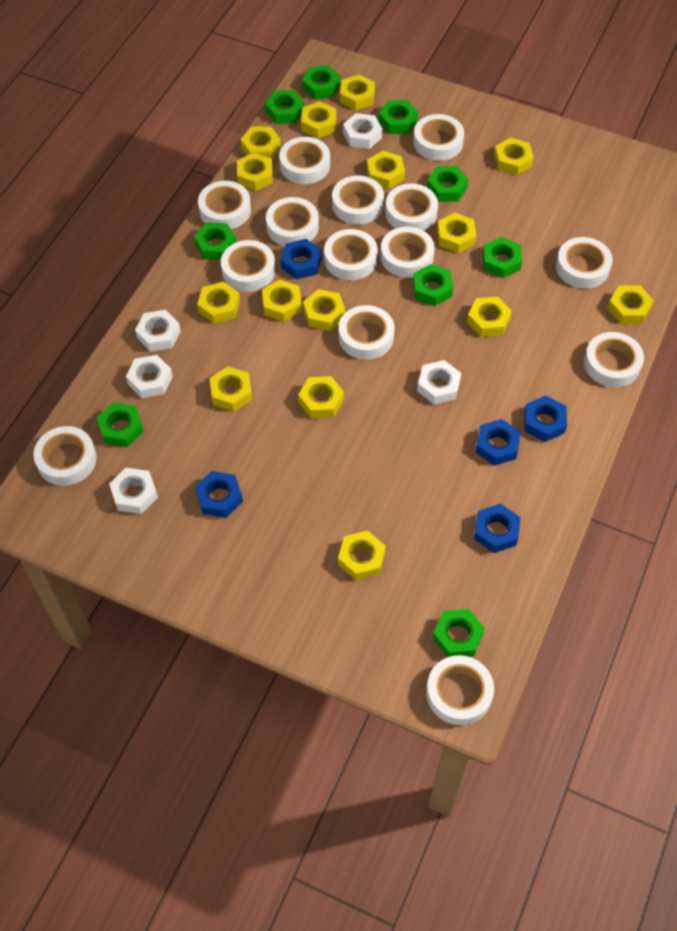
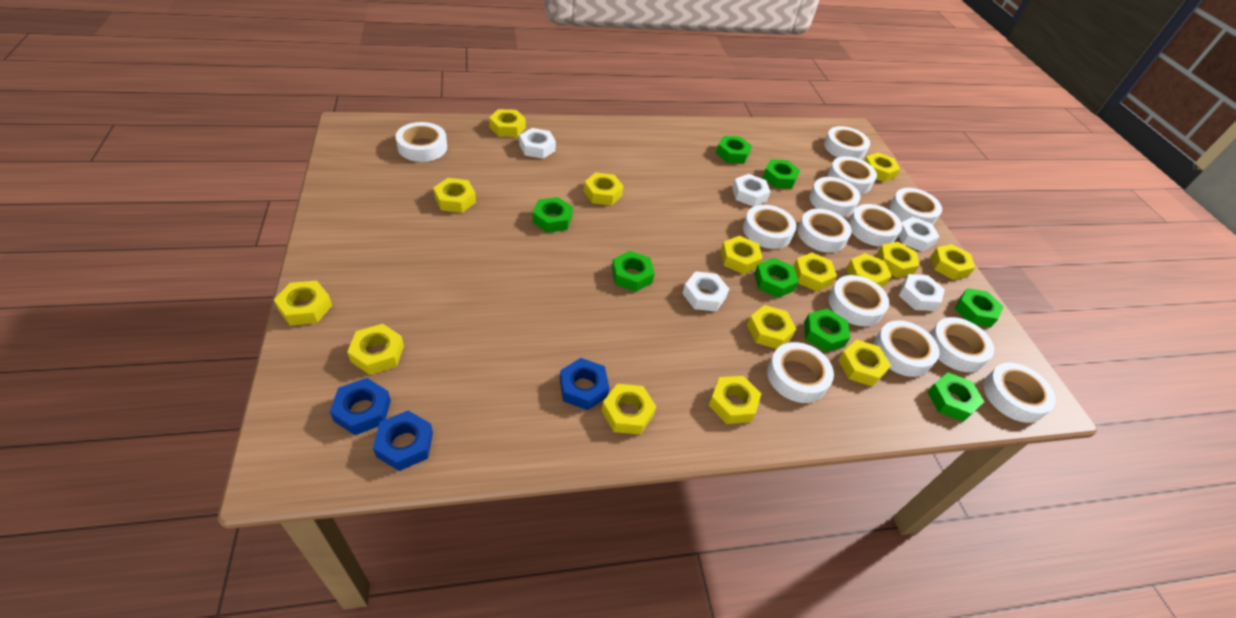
blue nut: [195,471,243,518] [281,239,322,280] [474,504,521,553] [476,419,521,466] [524,396,567,442] = 5 -> [330,378,391,435] [373,410,433,471] [560,358,609,410] = 3
green nut: [97,403,144,447] [194,223,237,260] [265,90,304,124] [302,65,340,100] [379,100,418,134] [413,264,453,306] [427,166,468,202] [433,609,485,657] [482,237,522,278] = 9 -> [532,197,573,233] [612,251,655,292] [716,136,752,164] [754,258,799,298] [762,159,800,189] [804,309,850,352] [927,373,984,422] [955,288,1003,328] = 8
white tape: [34,426,97,486] [198,181,251,229] [221,240,276,292] [266,197,319,246] [279,137,330,184] [324,229,378,280] [332,176,384,225] [339,305,395,360] [380,227,435,278] [385,184,438,231] [413,114,464,161] [426,655,494,725] [556,237,613,289] [584,332,644,387] = 14 -> [396,122,447,162] [743,205,796,249] [767,342,834,403] [797,209,852,253] [809,177,860,217] [824,126,870,159] [828,156,877,194] [828,275,889,326] [849,204,902,247] [874,320,939,377] [890,188,942,225] [930,317,994,372] [983,363,1056,423] = 13

